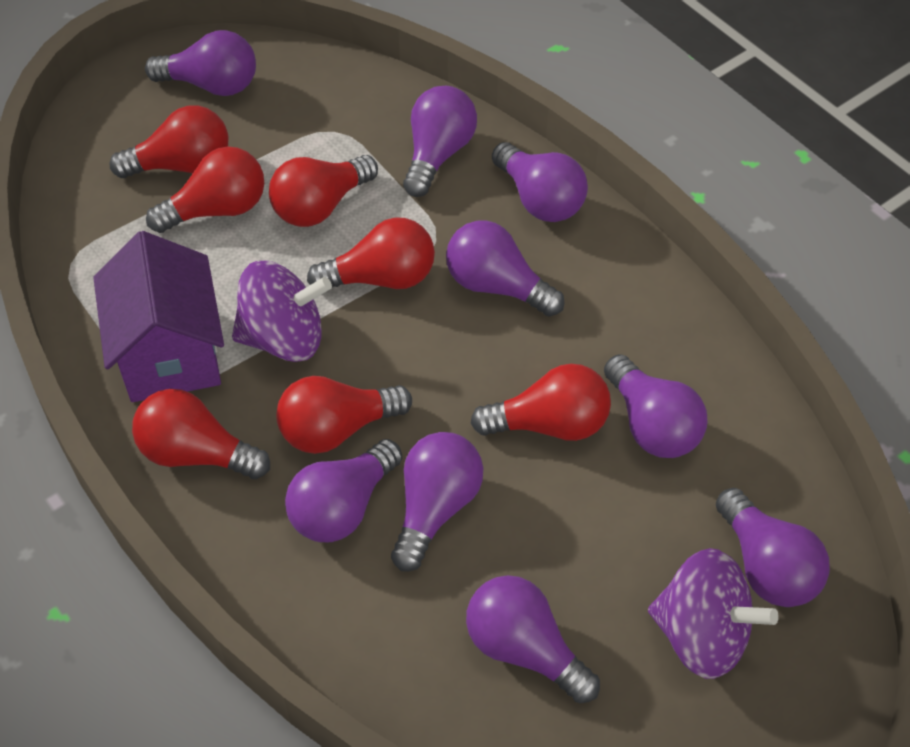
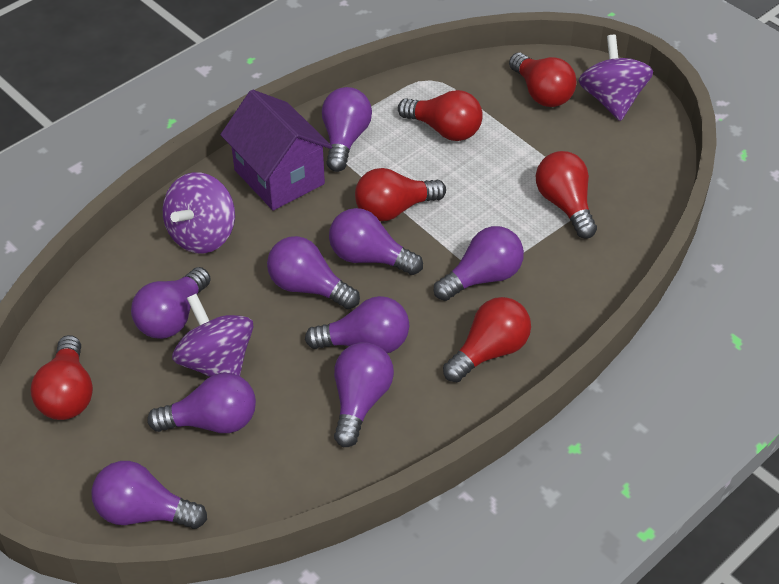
purple spinning top: [232,261,332,362] [648,548,779,679] = 2 -> [163,172,235,254] [172,294,254,377] [579,35,653,121] = 3
red light bulb: [110,106,228,178] [132,389,270,479] [146,146,264,233] [269,155,378,227] [276,376,412,454] [307,218,435,289] [471,364,611,441] = 7 -> [30,335,93,420] [355,168,446,221] [398,90,483,141] [443,297,531,382] [509,53,576,107] [536,151,597,239] = 6

